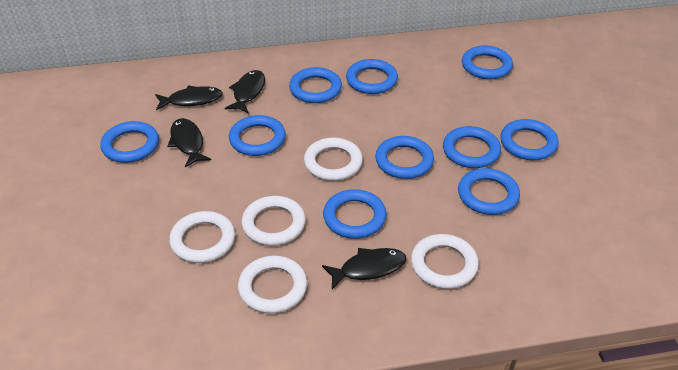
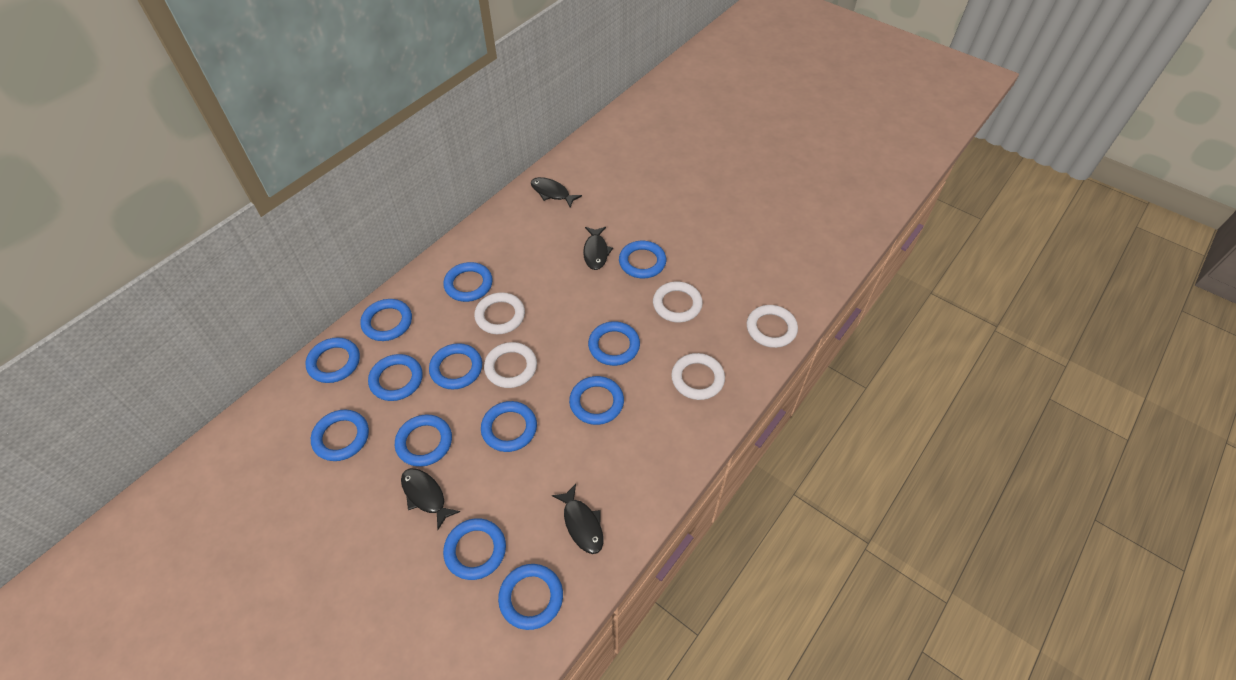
blue ring: [100,121,159,163] [229,115,286,156] [289,67,342,103] [323,189,387,239] [346,59,398,94] [375,136,434,179] [443,126,501,168] [458,168,520,215] [462,46,513,79] [500,119,559,160] = 10 -> [305,337,360,383] [311,410,369,461] [360,299,412,341] [368,354,423,401] [395,414,452,467] [429,343,482,390] [443,262,493,302] [443,518,506,580] [481,401,537,452] [498,564,563,630] [569,376,624,425] [588,321,640,366] [619,241,666,278] = 13

